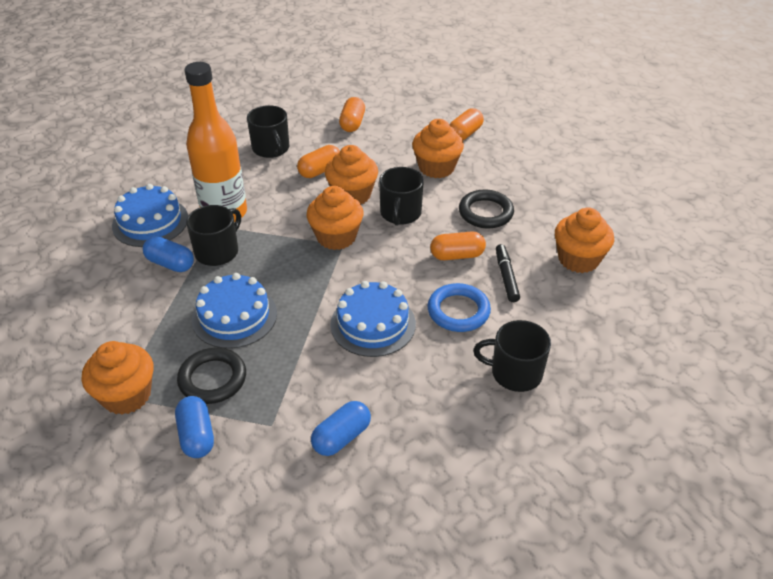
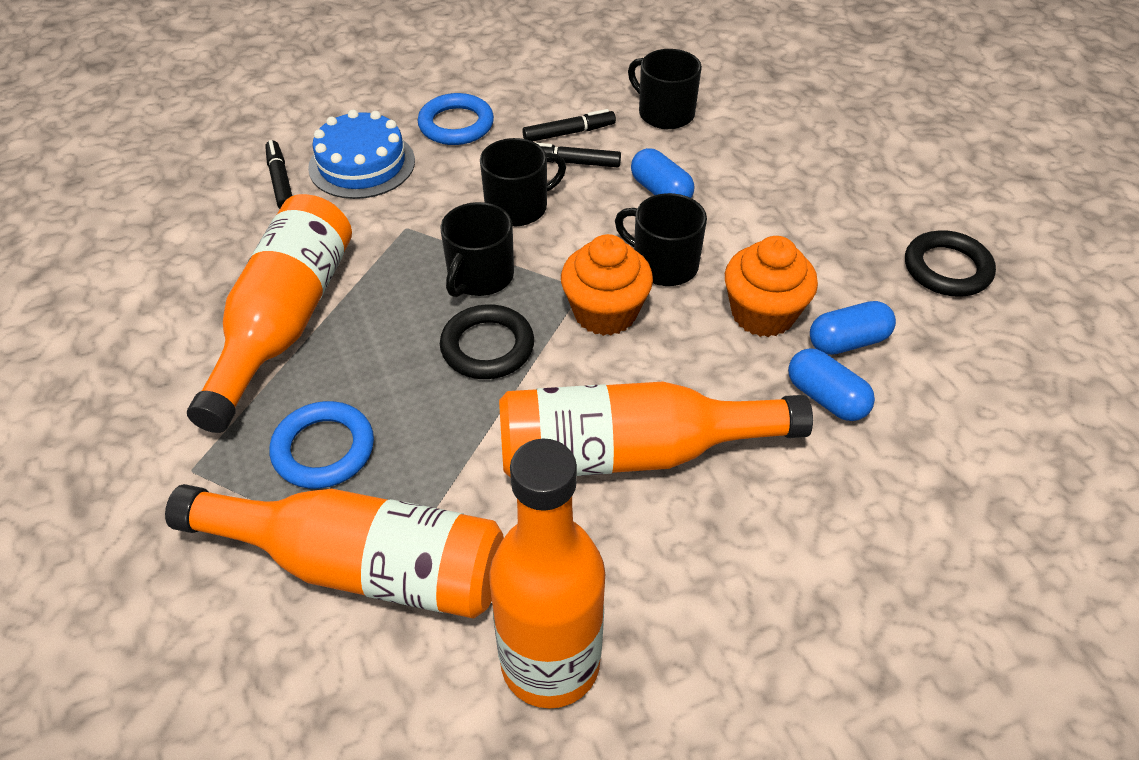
black marker: [496,244,520,302] = 1 -> [265,140,292,209] [522,109,616,141] [537,143,621,167] = 3
blue cake: [112,184,188,247] [192,273,277,349] [330,281,416,357] = 3 -> [308,109,415,199] = 1
blue ring: [428,283,491,332] = 1 -> [270,401,374,489] [418,93,494,145] = 2
orange bottle: [184,62,247,222] = 1 -> [165,484,504,618] [187,194,352,433] [489,439,605,709] [499,382,813,478] = 4
orange capsule: [297,145,340,178] [339,97,365,132] [430,231,486,260] [449,108,484,140] = 4 -> none = 0
orange cupcake: [82,341,153,415] [307,186,364,250] [325,145,378,204] [412,119,464,178] [555,207,614,273] = 5 -> [561,234,653,336] [725,236,818,337] = 2

